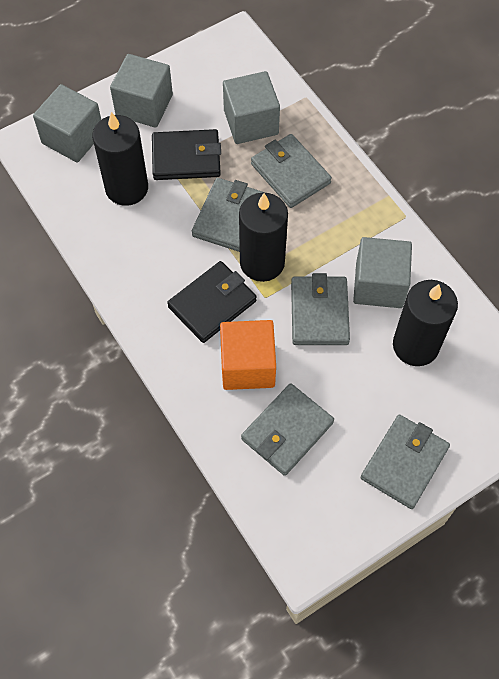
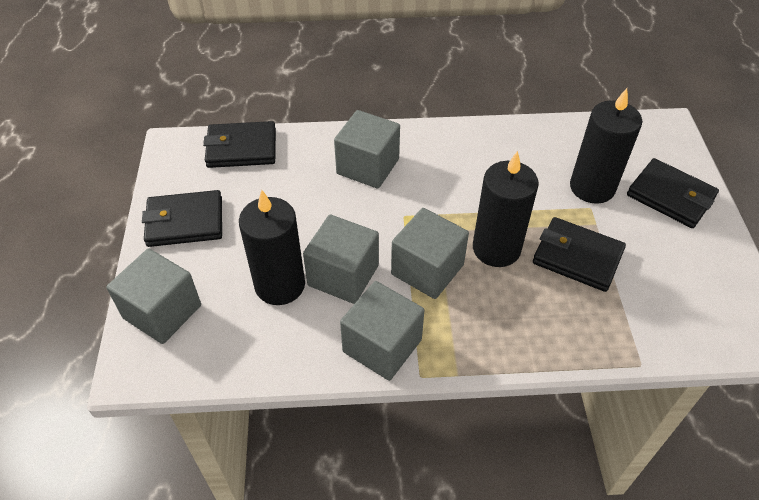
black wallet: [152,129,221,180] [167,261,257,343] = 2 -> [142,190,222,247] [203,121,276,168] [533,217,626,292] [627,158,719,228] = 4
grey cube: [33,84,101,162] [110,54,173,128] [223,71,280,144] [353,237,412,308] = 4 -> [106,248,201,344] [303,215,379,304] [334,110,400,189] [340,281,424,381] [391,208,469,299] = 5
grey wallet: [192,178,264,252] [241,383,334,476] [251,134,332,208] [291,273,350,345] [361,415,450,509] = 5 -> none = 0
orange cube: [220,320,276,390] = 1 -> none = 0

